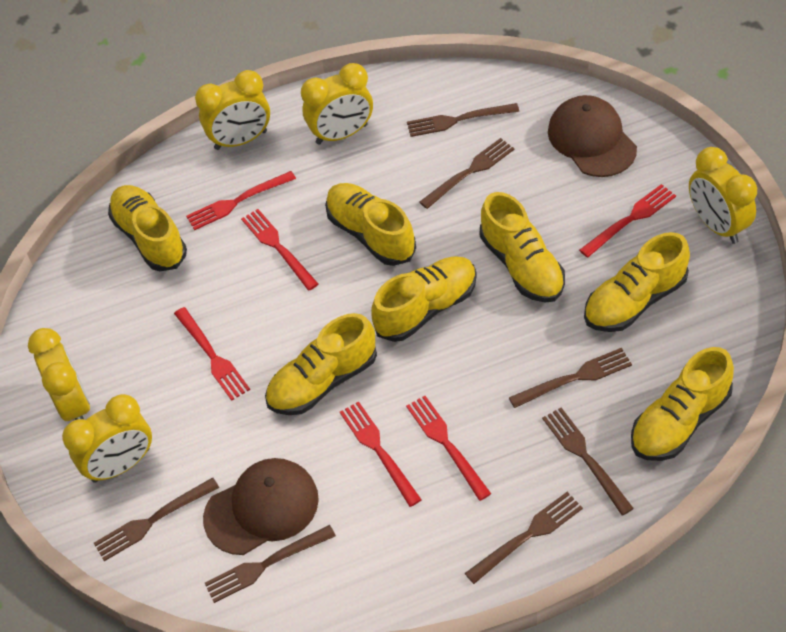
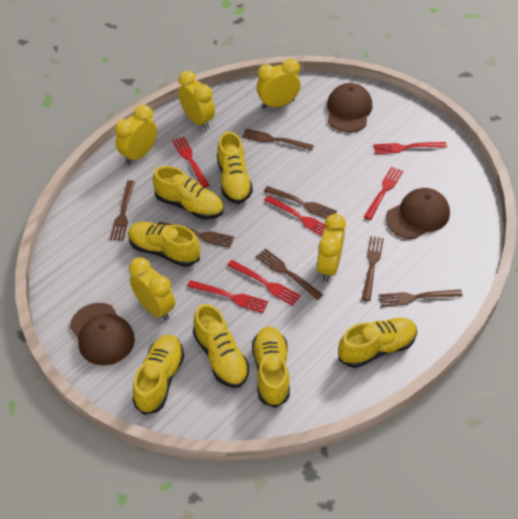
brown cap: [203,458,319,555] [548,95,637,177] = 2 -> [70,303,135,365] [327,83,372,132] [386,188,450,239] = 3

